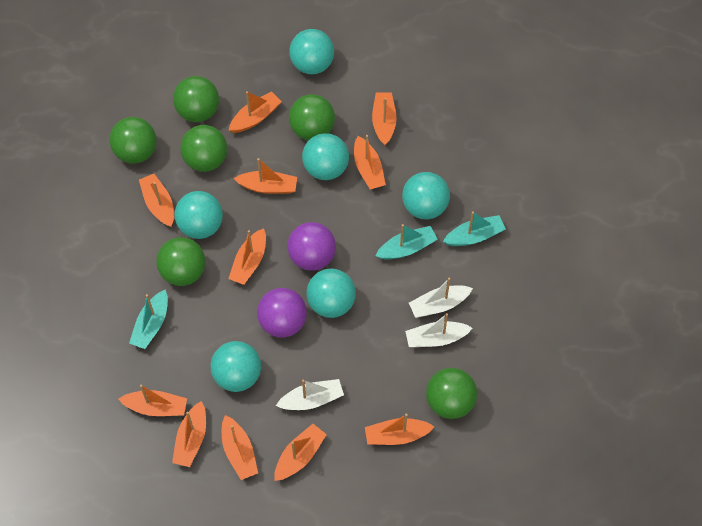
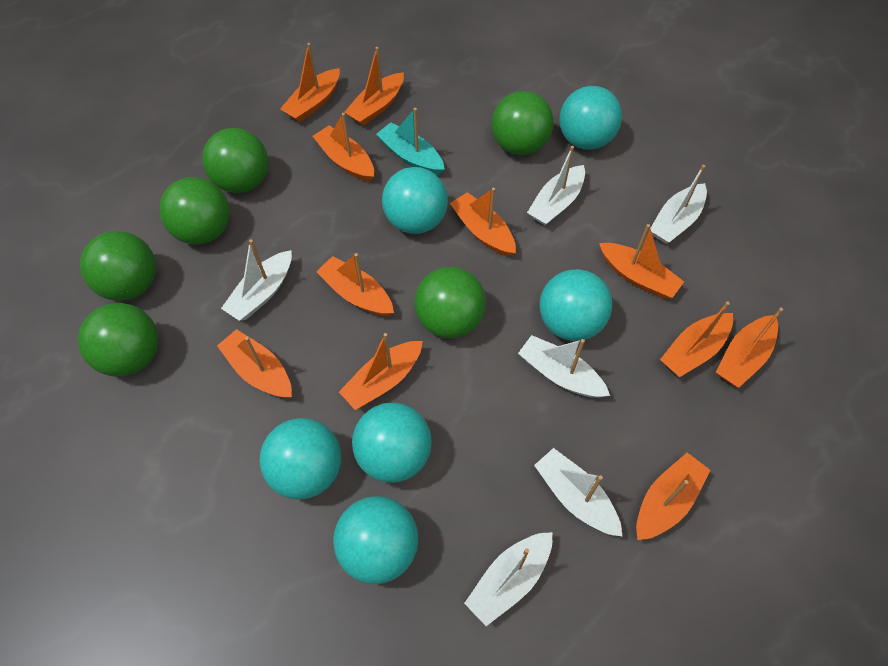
purple ball: [257,288,307,337] [288,222,336,271] = 2 -> none = 0
turquoise boat: [129,289,168,349] [375,224,438,260] [443,211,506,246] = 3 -> [376,108,445,175] = 1
white boat: [276,379,344,410] [405,313,472,347] [409,278,473,318] = 3 -> [221,239,292,321] [464,532,552,626] [518,335,610,398] [527,146,585,226] [534,448,623,537] [650,165,707,244] = 6

